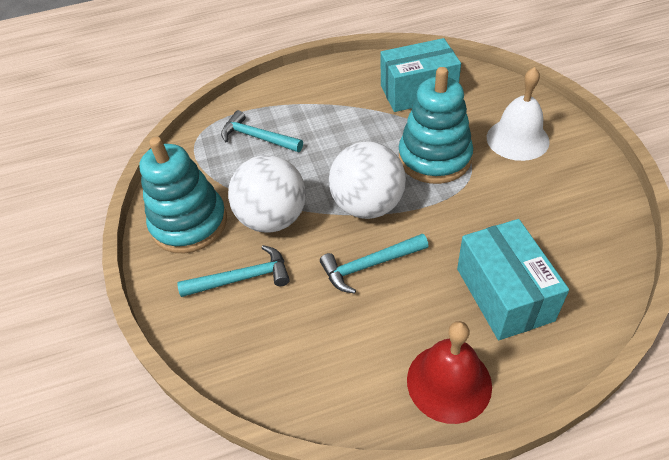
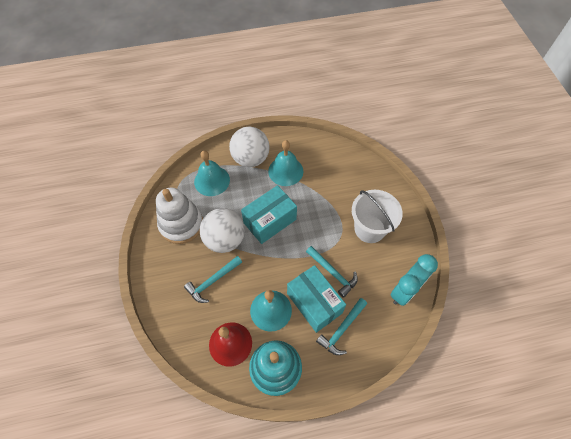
turquoise bell: none = 0 -> [194,150,230,196] [250,290,292,332] [268,140,303,186] = 3
turquoise clock: none = 0 -> [391,254,438,306] = 1
turquoise stacking toy: [139,137,227,253] [399,67,473,184] = 2 -> [249,340,302,397] = 1
white bell: [487,67,550,161] = 1 -> none = 0
white bucket: none = 0 -> [352,190,403,243] = 1
white stacking toy: none = 0 -> [156,188,203,244] = 1

